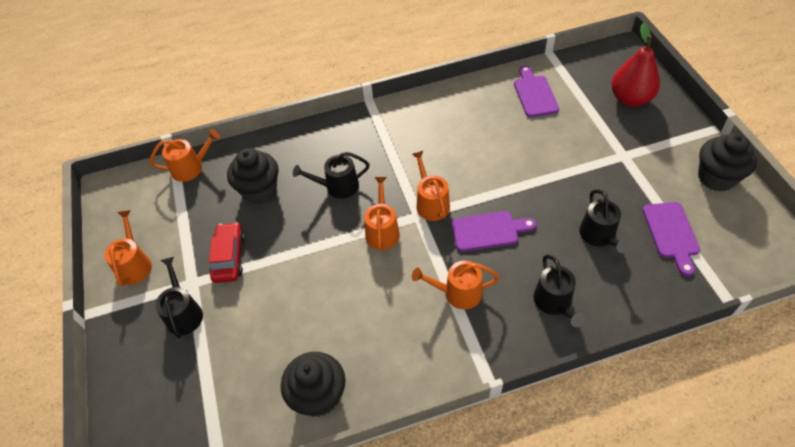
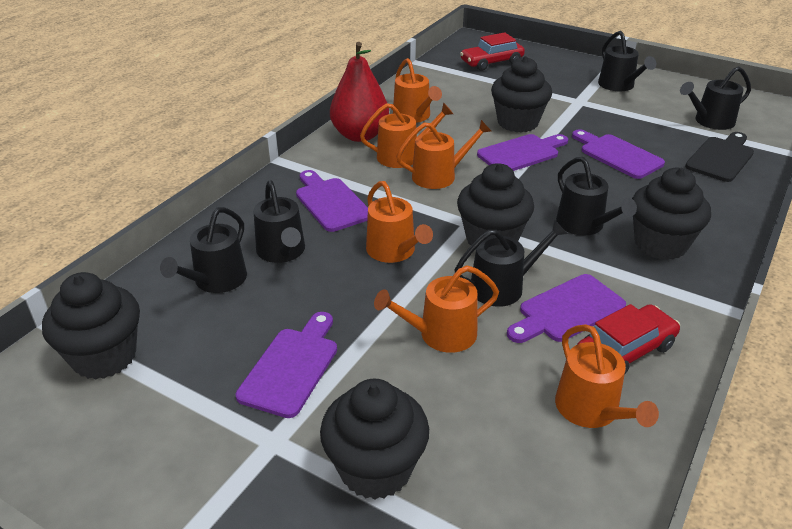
black cupcake: [227,148,279,204] [281,352,346,417] [698,133,757,192] = 3 -> [42,272,140,380] [320,379,429,500] [457,163,534,250] [491,56,552,133] [632,168,711,260] = 5
black cutting board: none = 0 -> [685,132,754,182] = 1
black watering can: [155,257,203,338] [293,152,370,199] [534,255,585,328] [579,189,630,253] = 4 -> [160,207,247,293] [254,181,305,263] [454,220,568,307] [556,157,637,236] [598,31,656,91] [680,66,751,130] = 6
orange watering can: [104,210,152,286] [150,129,220,182] [364,177,400,251] [412,150,450,221] [412,261,500,309] = 5 -> [360,102,453,168] [366,181,433,263] [374,265,499,353] [393,58,442,123] [396,120,491,189] [555,324,659,428] = 6
purple cutting board: [451,211,537,252] [514,65,559,117] [643,202,700,276] = 3 -> [235,312,337,418] [296,170,368,232] [477,134,568,171] [507,274,626,343] [572,129,665,179] = 5
red car: [209,222,245,283] = 1 -> [460,32,525,71] [577,304,680,374] = 2

